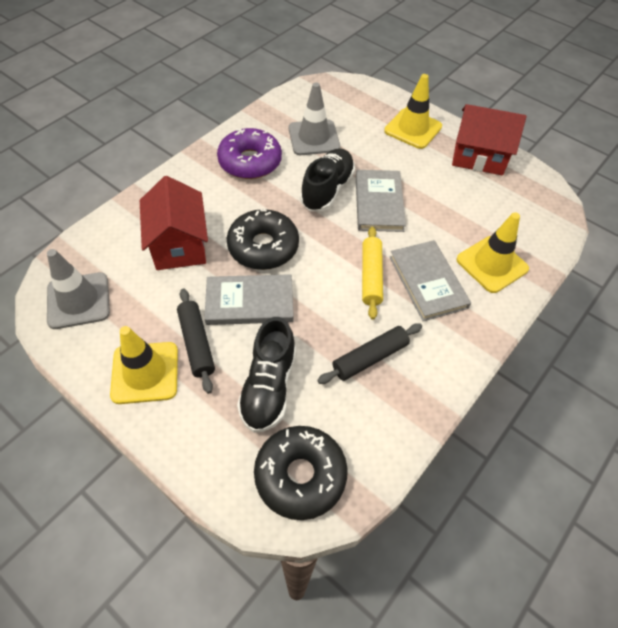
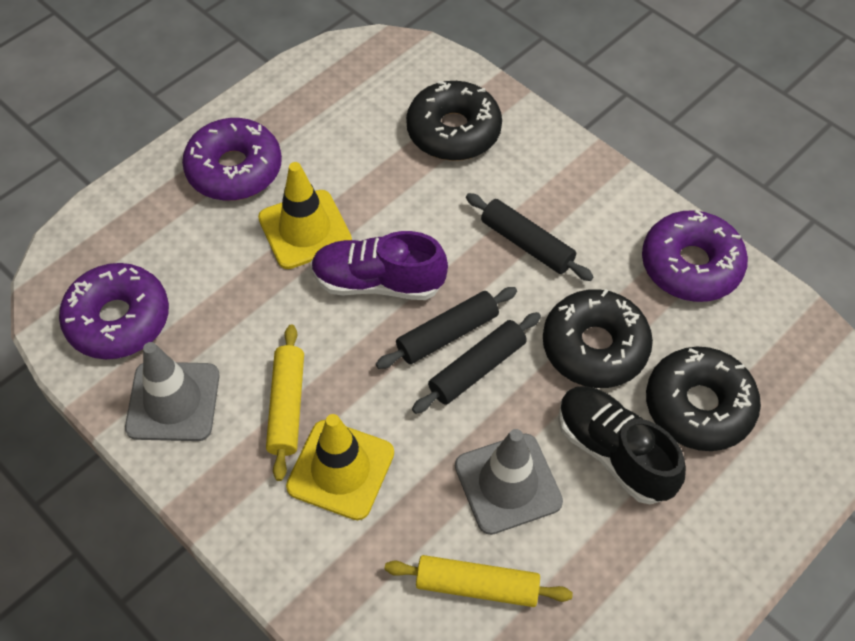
black donut: [227,209,299,270] [254,426,348,520] = 2 -> [406,81,502,161] [543,289,653,388] [646,347,761,451] = 3
black rolling pin: [177,289,215,394] [317,323,422,384] = 2 -> [376,287,517,369] [412,312,541,414] [466,193,594,281] = 3
black shoe: [237,317,296,433] [300,148,355,211] = 2 -> [558,386,686,504] = 1
grey book: [204,274,294,325] [356,170,406,232] [390,240,471,321] = 3 -> none = 0
purple donut: [217,128,282,179] = 1 -> [59,263,169,359] [182,118,282,201] [642,209,748,302] = 3
purple shoe: none = 0 -> [311,231,448,300] = 1
red house: [140,176,208,270] [452,104,526,175] = 2 -> none = 0
yellow rolling pin: [362,227,383,320] = 1 -> [266,325,304,481] [385,555,573,607] = 2
yellow traffic cone: [110,326,178,404] [384,74,442,149] [456,212,529,293] = 3 -> [258,162,352,269] [286,414,394,520] = 2

